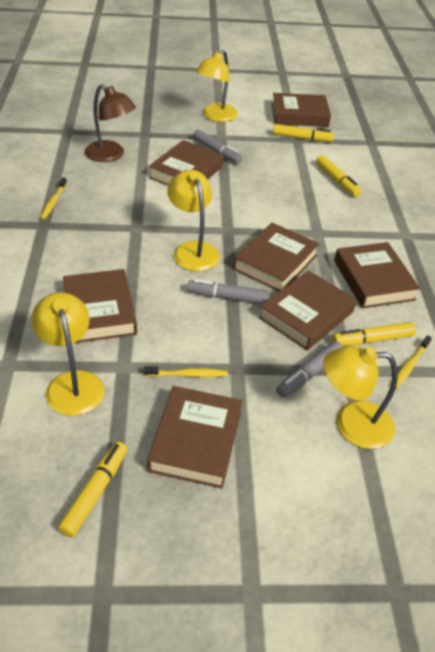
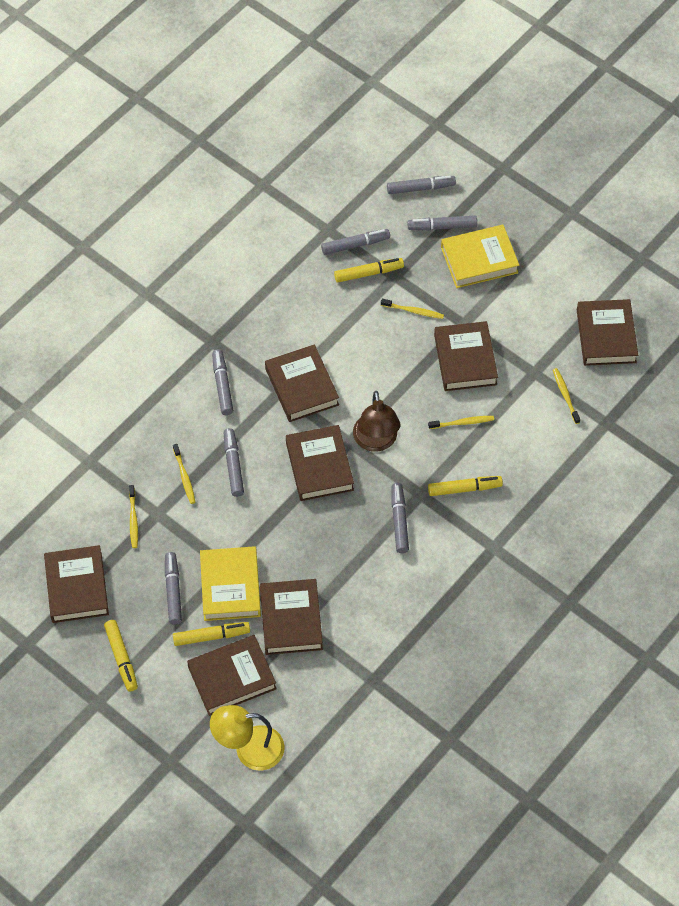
grey marker: [187,279,270,304] [193,130,243,164] [276,341,343,398] = 3 -> [165,552,182,624] [212,349,233,415] [224,428,244,497] [321,229,390,255] [387,176,456,194] [392,483,409,553] [407,216,477,231] = 7
yellow book: none = 0 -> [200,546,261,621] [441,225,519,288] = 2
yellow lamp: [31,292,105,416] [167,170,220,271] [196,50,238,122] [323,346,398,449] = 4 -> [210,705,285,770] = 1
yellow toothbrush: [41,177,67,220] [144,366,228,377] [396,335,432,389] = 3 -> [129,485,138,548] [173,444,195,504] [381,299,444,319] [428,416,494,429] [553,368,580,424] = 5

